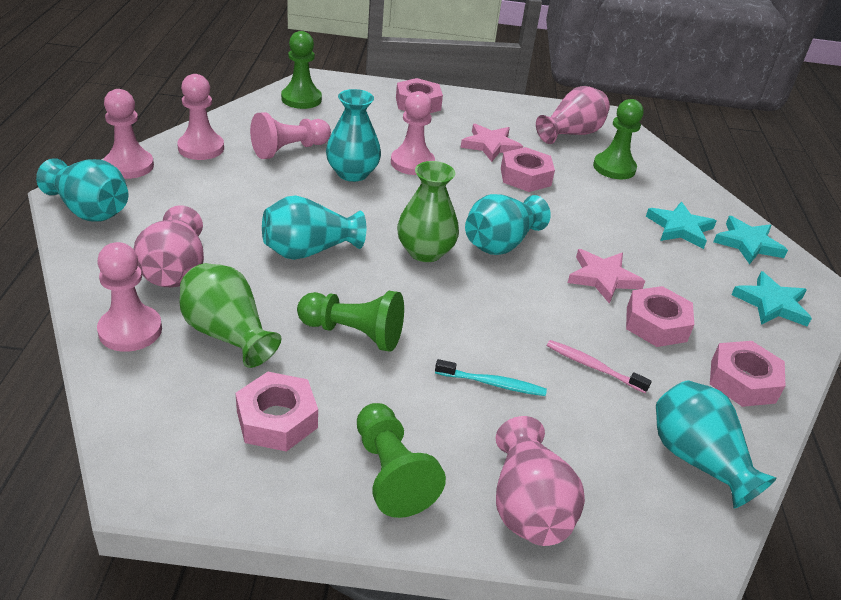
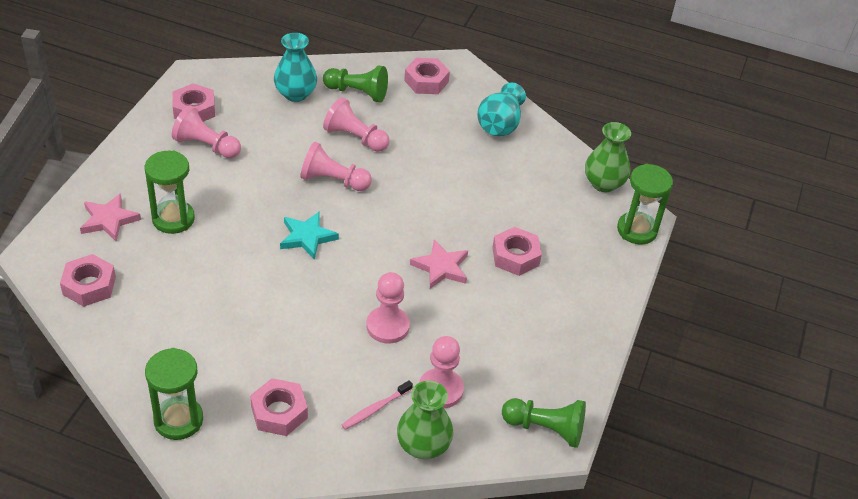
green hourglass: none = 0 -> [145,150,195,234] [145,348,203,440] [617,164,673,245] = 3
green pawn: [281,31,322,109] [297,291,404,352] [357,403,446,518] [593,99,644,179] = 4 -> [323,66,388,102] [502,398,586,448] = 2
pink vase: [134,205,204,287] [496,416,585,546] [536,86,610,144] = 3 -> none = 0
turquoise star: [646,202,716,249] [713,216,788,265] [731,271,812,327] = 3 -> [280,211,339,260] = 1
turquoise toothbrush: [435,359,547,396] = 1 -> none = 0
turquoise vase: [36,158,128,222] [262,195,366,260] [326,89,381,182] [465,194,551,255] [656,380,777,508] = 5 -> [274,33,317,102] [477,82,526,136] = 2

